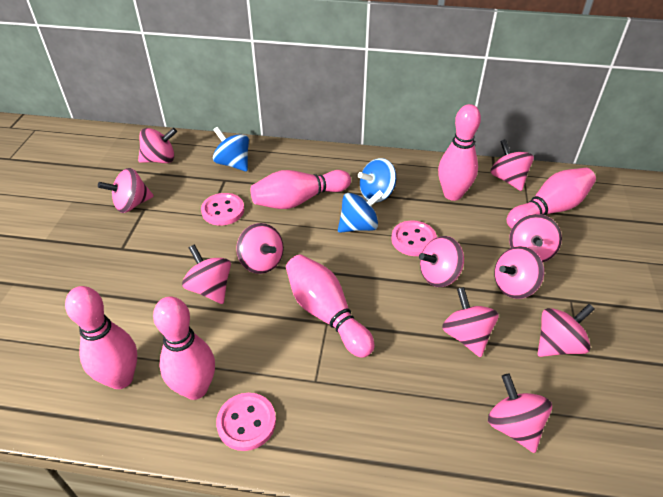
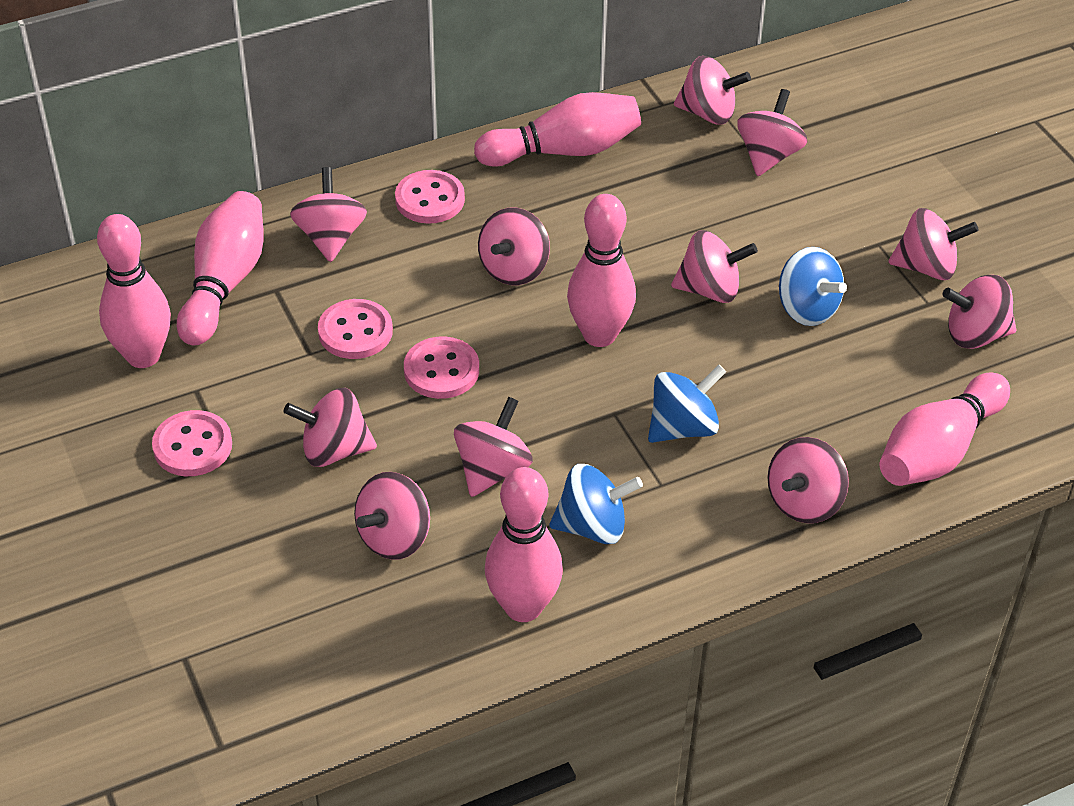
pink button: [201,193,245,225] [216,393,276,451] [391,221,437,256] = 3 -> [152,410,232,476] [318,299,393,359] [395,170,465,224] [404,337,479,399] = 4

